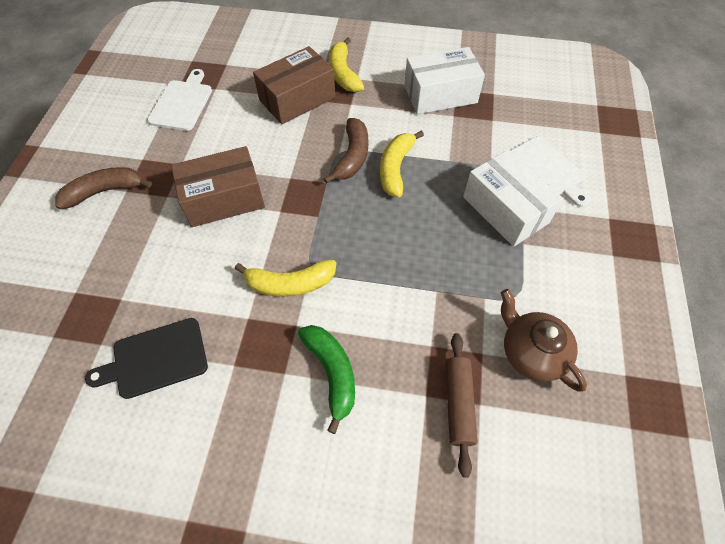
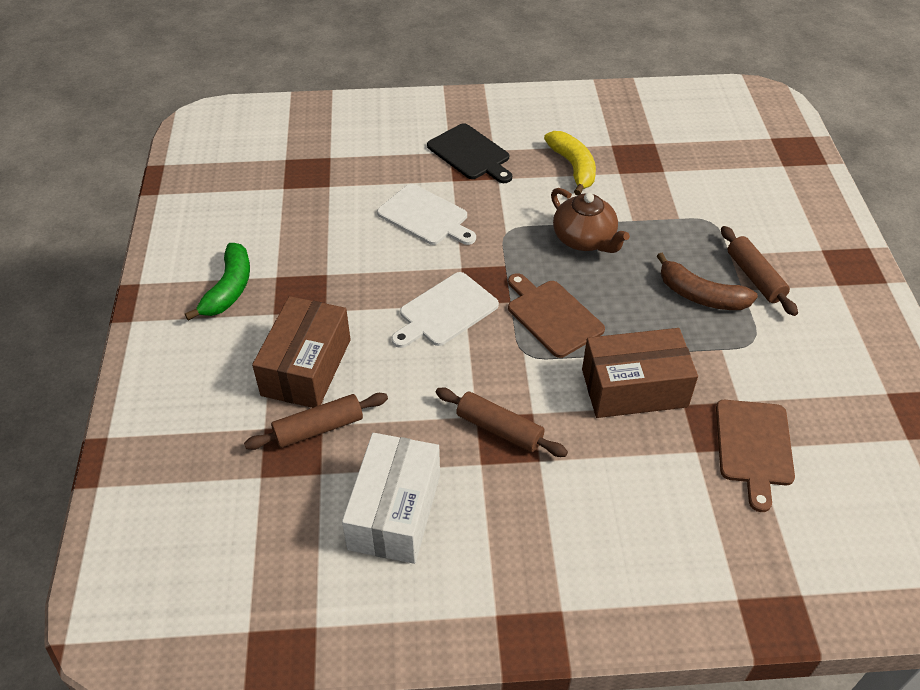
brown banana: [55,167,152,209] [323,118,368,184] = 2 -> [657,253,758,310] = 1
brown cutting board: none = 0 -> [508,273,605,358] [716,400,795,512] = 2
brown rolling pin: [446,333,477,478] = 1 -> [244,393,388,450] [436,388,568,457] [721,226,798,316] = 3
white box: [404,47,485,114] [463,150,563,247] = 2 -> [342,433,440,564] = 1
yellow banana: [235,260,336,297] [329,37,364,92] [380,130,424,197] = 3 -> [544,131,596,195] = 1

